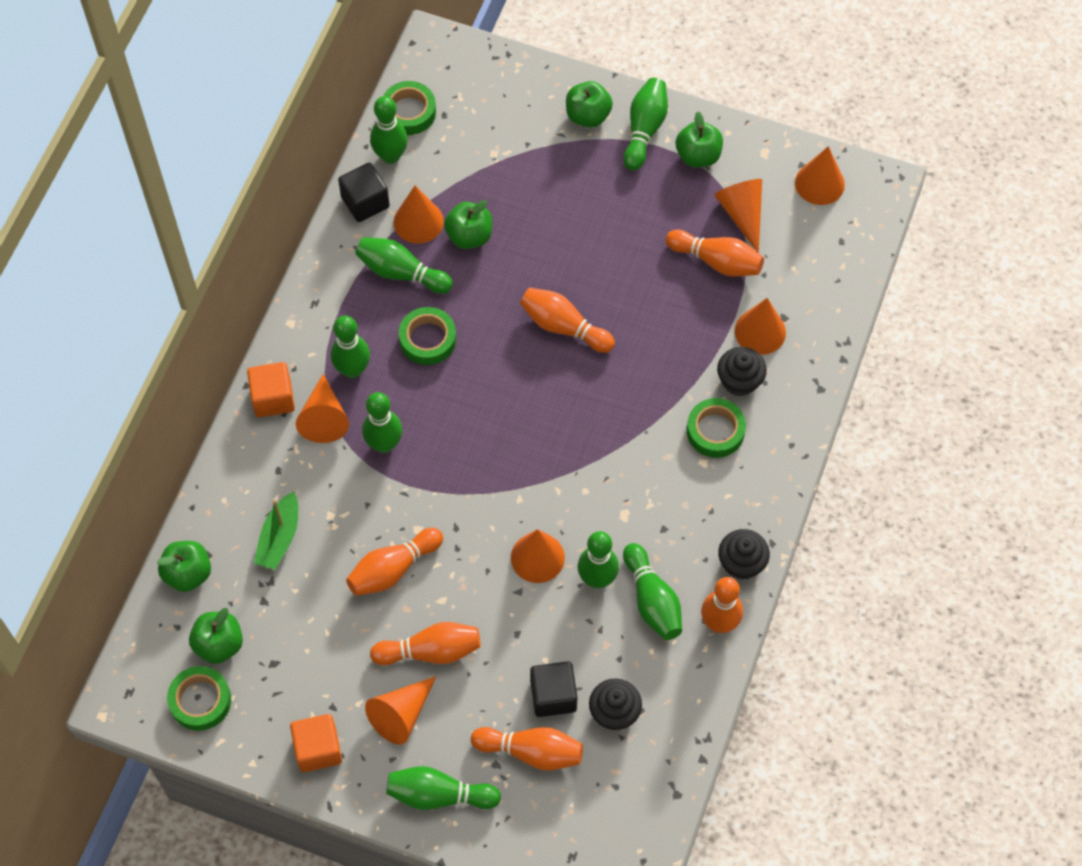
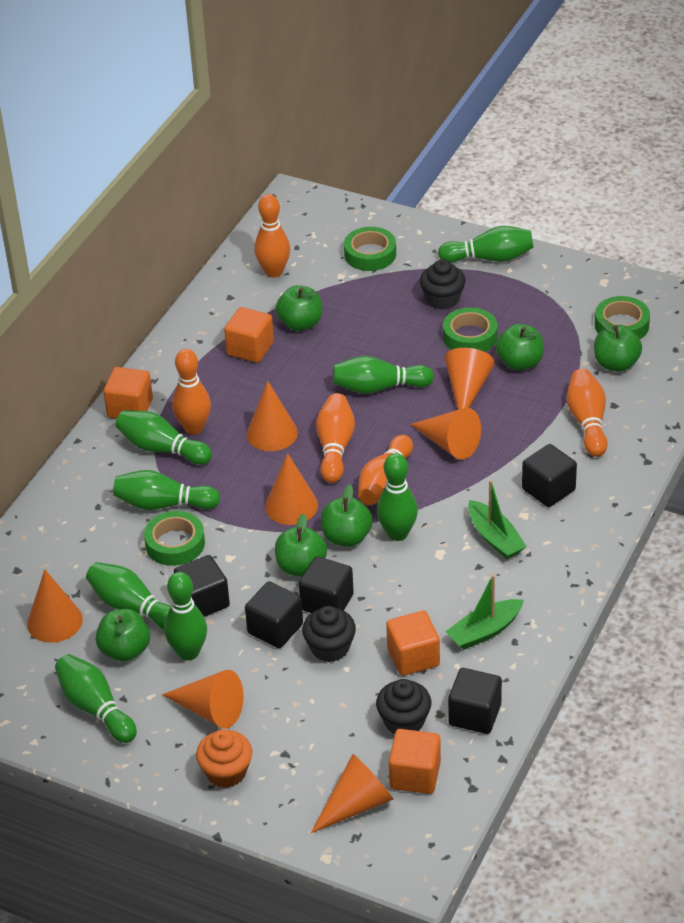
black cube: [338,163,390,222] [530,661,577,717] = 2 -> [174,555,230,617] [245,581,303,648] [299,556,354,613] [448,668,502,734] [522,444,577,507] = 5
green apple: [157,541,211,592] [189,608,243,664] [444,200,492,249] [566,81,613,128] [676,111,723,167] = 5 -> [96,609,150,662] [275,513,327,577] [276,285,322,331] [321,484,373,547] [496,324,544,371] [594,319,642,372] = 6
green boat: [254,491,298,569] = 1 -> [445,575,524,650] [468,480,527,559] = 2
orange bowling pin: [346,528,443,596] [370,622,481,665] [471,727,583,770] [520,287,615,353] [666,230,764,277] [701,577,743,633] = 6 -> [172,349,211,435] [254,194,290,278] [316,393,355,483] [358,435,413,505] [567,369,608,457] = 5
orange cube: [247,362,295,417] [290,714,342,772] = 2 -> [103,367,153,419] [224,307,274,363] [386,610,440,676] [389,729,441,794] = 4
orange cupcake: none = 0 -> [196,730,252,788] = 1

